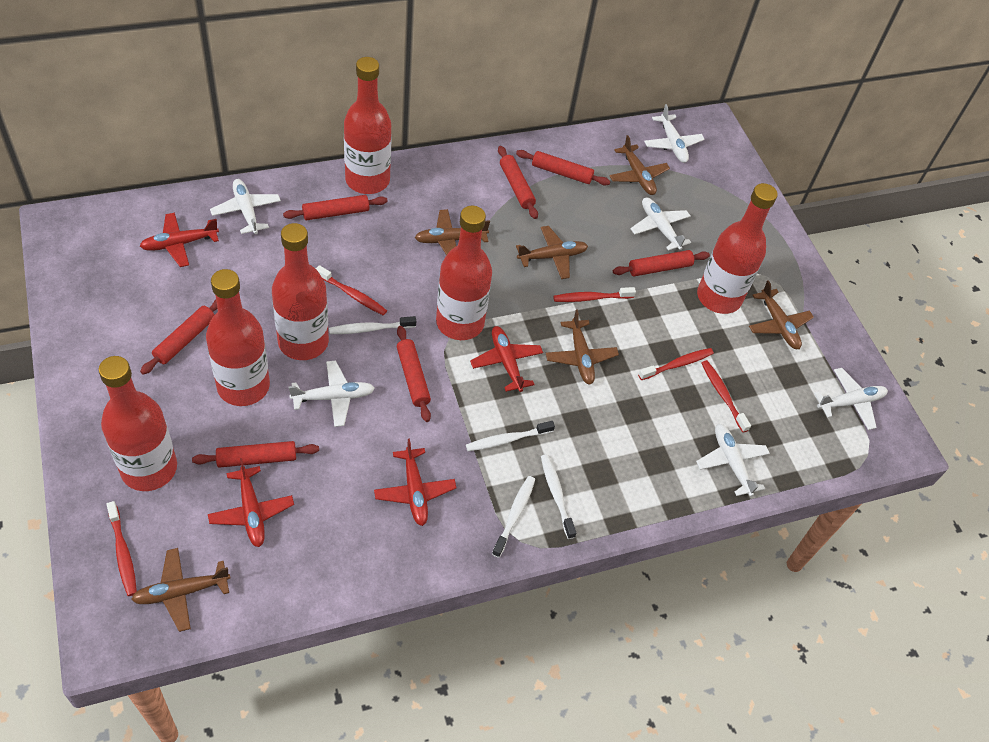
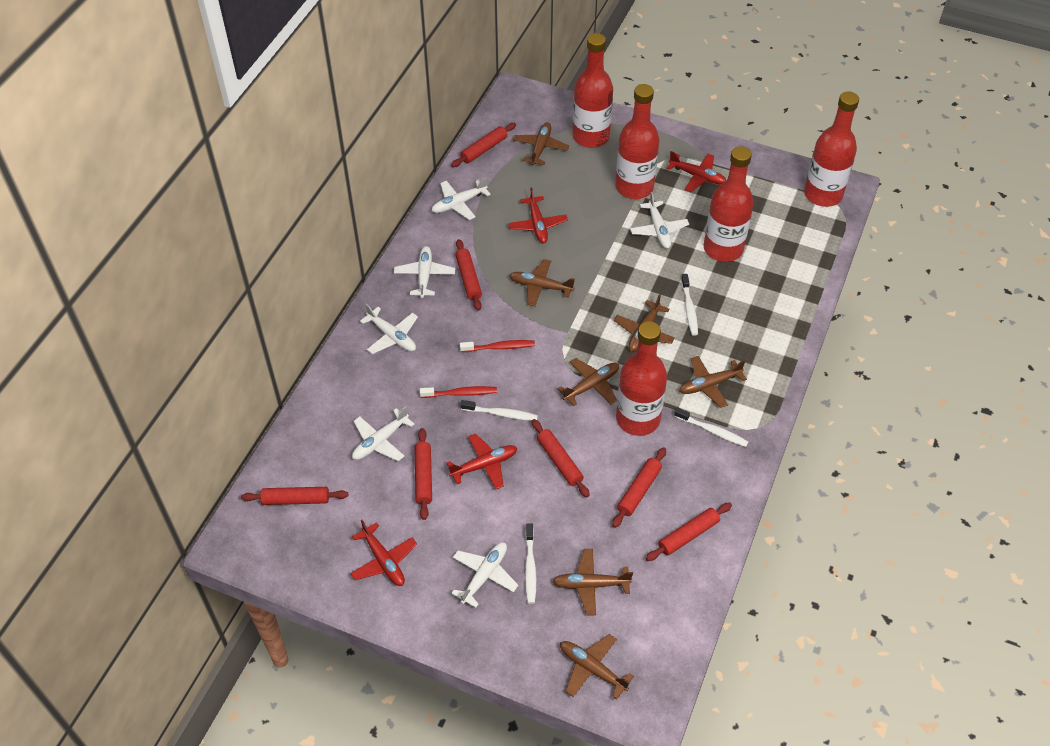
brown plane: [131,548,230,632] [415,209,490,255] [516,226,588,279] [546,309,619,385] [609,135,670,195] [749,280,814,349] = 6 -> [509,259,575,307] [513,122,569,166] [553,549,633,615] [557,358,619,406] [560,634,634,700] [614,294,675,352] [679,356,747,408] = 7
red bottle: [99,356,177,491] [206,269,270,406] [272,223,329,360] [344,57,392,194] [436,206,492,340] [697,183,778,314] = 6 -> [572,33,613,148] [615,84,659,199] [616,321,667,436] [704,146,754,262] [804,91,859,207] = 5
red toothbrush: [107,501,137,596] [316,265,387,315] [553,287,636,302] [638,348,714,380] [702,360,751,433] = 5 -> [420,386,497,398] [460,340,535,352] = 2

